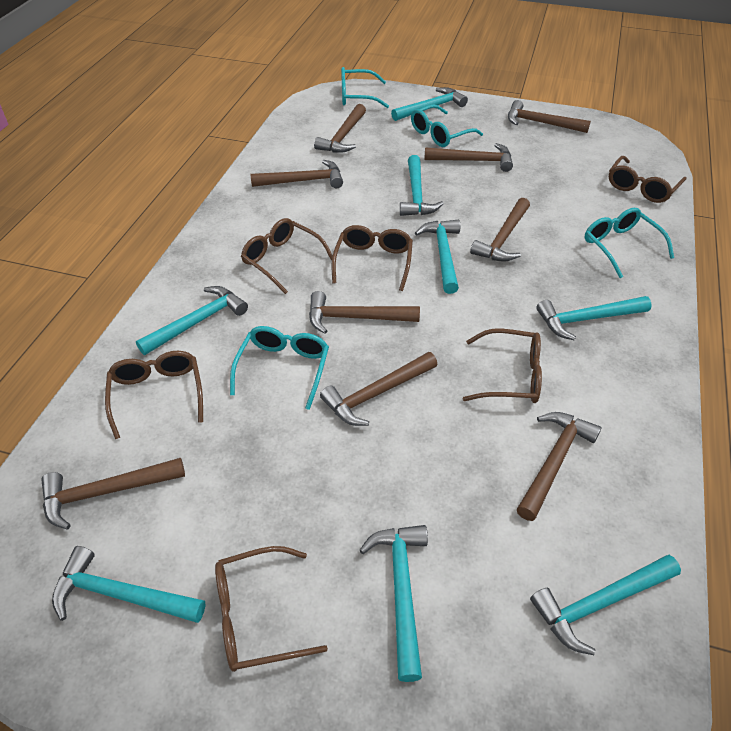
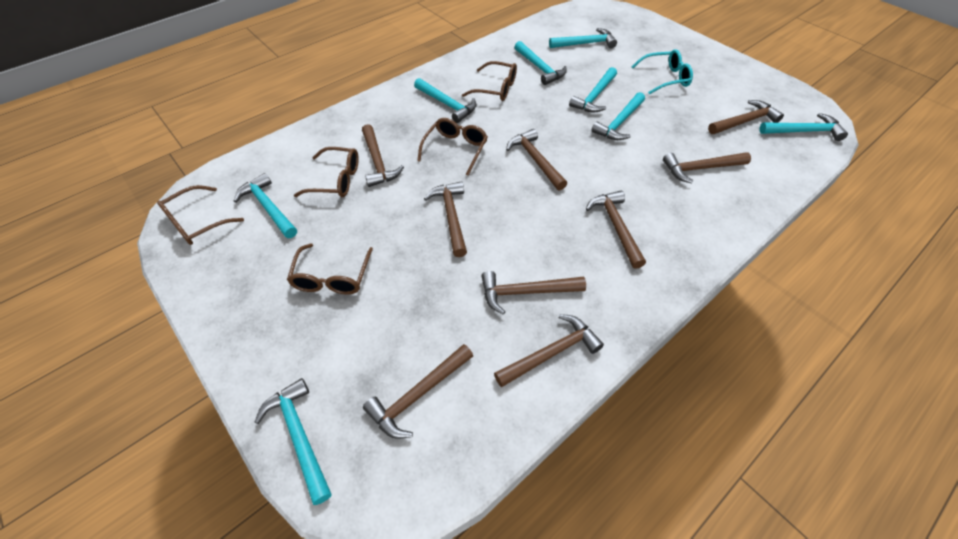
brown glasses: [105,351,203,439] [215,546,328,672] [241,218,333,294] [332,225,413,291] [463,329,542,403] [609,156,687,203] = 6 -> [157,185,244,245] [287,243,373,295] [294,147,359,197] [417,118,488,176] [462,61,517,101] = 5
turquoise glasses: [230,326,329,410] [341,67,389,108] [411,104,483,147] [584,208,674,278] = 4 -> [631,49,693,95] = 1

